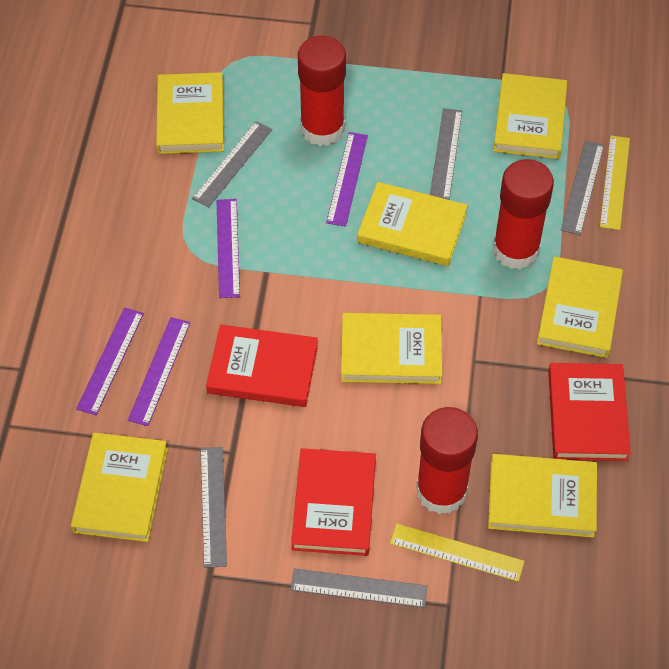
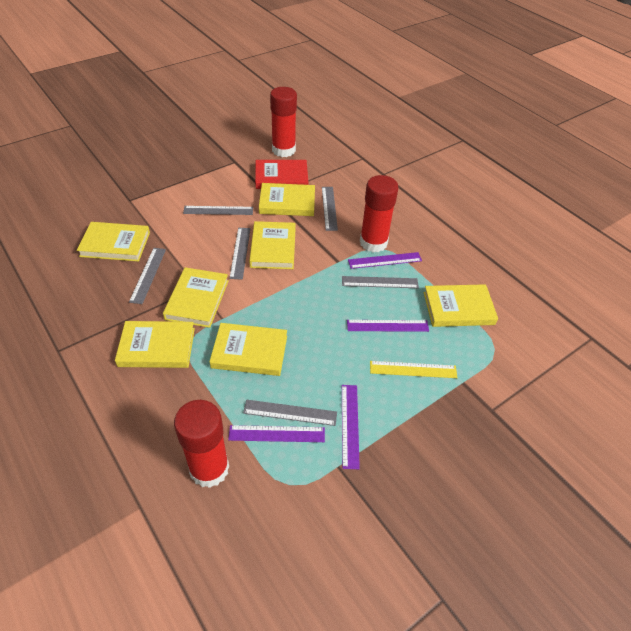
grey ruler: [192,121,272,208] [200,447,227,568] [291,568,427,608] [430,108,462,200] [561,141,604,235] = 5 -> [129,248,166,304] [183,206,253,215] [229,228,251,280] [243,400,337,426] [322,187,338,231] [342,276,419,288] = 6
red book: [206,325,318,407] [291,448,376,556] [548,363,631,461] = 3 -> [255,160,308,189] = 1
yellow ruler: [390,523,524,582] [600,135,630,230] = 2 -> [370,361,458,378] = 1

